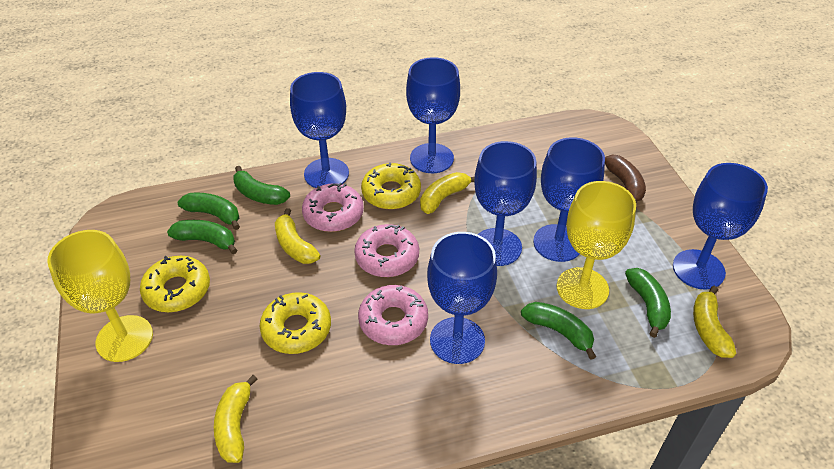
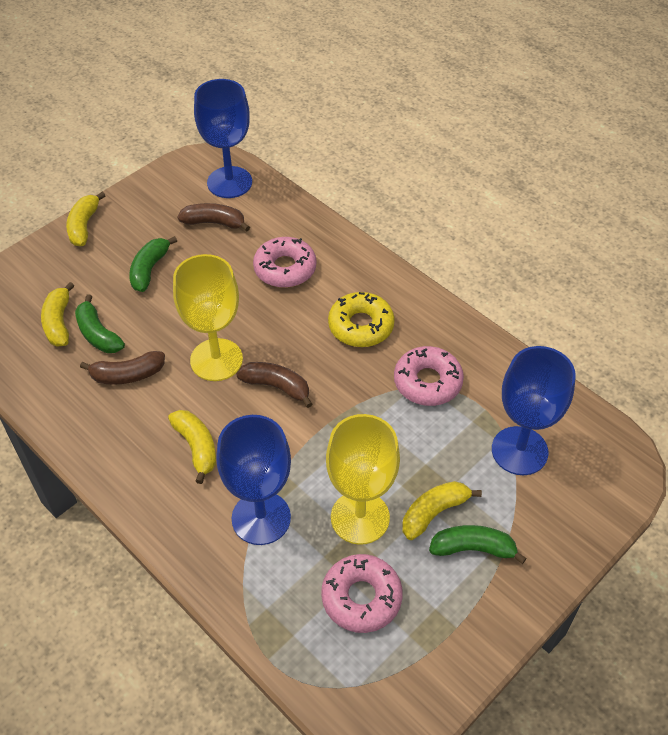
blue goblet: [290,72,349,188] [406,57,460,173] [427,232,497,364] [474,141,537,266] [533,137,605,262] [673,163,768,290] = 6 -> [194,79,252,198] [216,415,291,545] [492,346,576,475] = 3
brown banana: [605,155,646,202] = 1 -> [80,351,165,385] [177,203,250,231] [236,362,312,408] = 3
green banana: [167,220,237,254] [177,193,240,230] [233,166,290,205] [521,302,596,360] [625,268,671,338] = 5 -> [75,295,125,353] [129,236,177,292] [429,525,527,564] = 3
yellow donut: [140,256,210,312] [260,292,331,354] [361,162,421,209] = 3 -> [328,292,395,347] = 1

